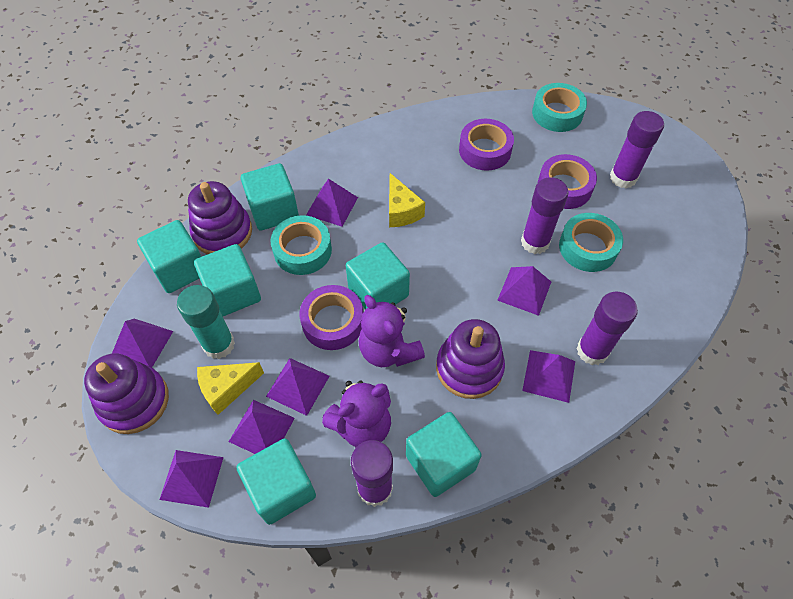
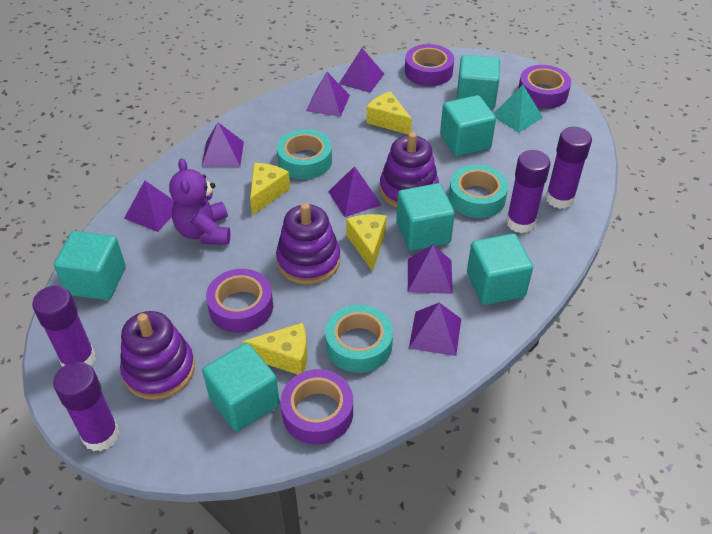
purple tape: [300,285,363,350] [459,119,514,171] [538,154,597,209] = 3 -> [206,269,273,333] [280,369,353,445] [405,44,454,86] [518,65,571,109] = 4
purple teddy bear: [322,380,391,447] [359,295,425,367] = 2 -> [169,158,230,245] = 1
turquoise glue stick: [177,285,235,359] = 1 -> none = 0
turquoise pyramid: none = 0 -> [493,85,543,133] = 1
yellow cheese: [197,362,264,415] [389,173,425,227] = 2 -> [242,323,307,375] [250,163,290,216] [346,214,387,272] [366,91,412,134] = 4

